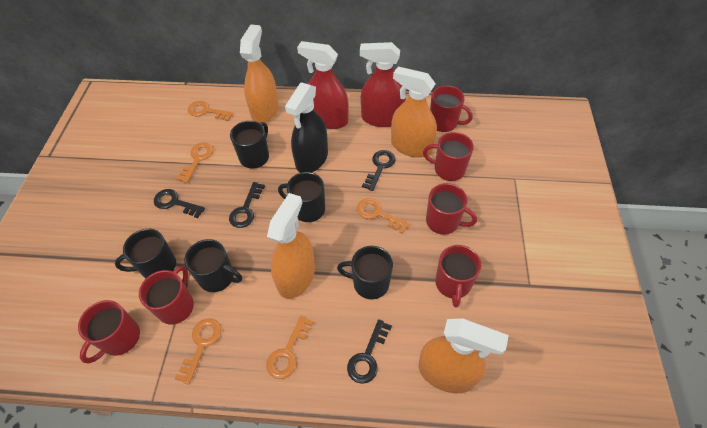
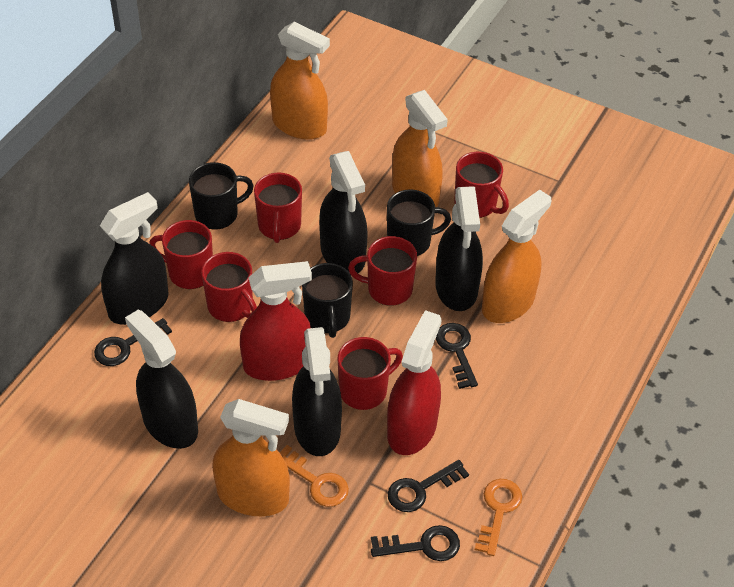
black mug: [115,229,176,279] [184,239,242,292] [230,121,269,169] [278,172,325,222] [337,246,393,299] = 5 -> [189,162,254,230] [302,263,353,338] [387,189,451,256] = 3
black spray bottle: [285,82,328,173] = 1 -> [100,192,169,325] [125,309,198,449] [292,327,342,456] [319,151,367,275] [435,187,483,311] = 5
orange key: [175,318,221,385] [176,142,213,183] [188,101,234,121] [266,315,314,379] [357,198,410,234] = 5 -> [280,445,349,507] [475,479,522,556] = 2

